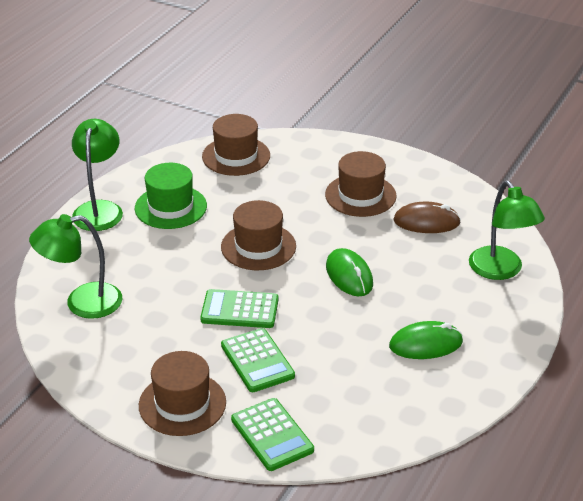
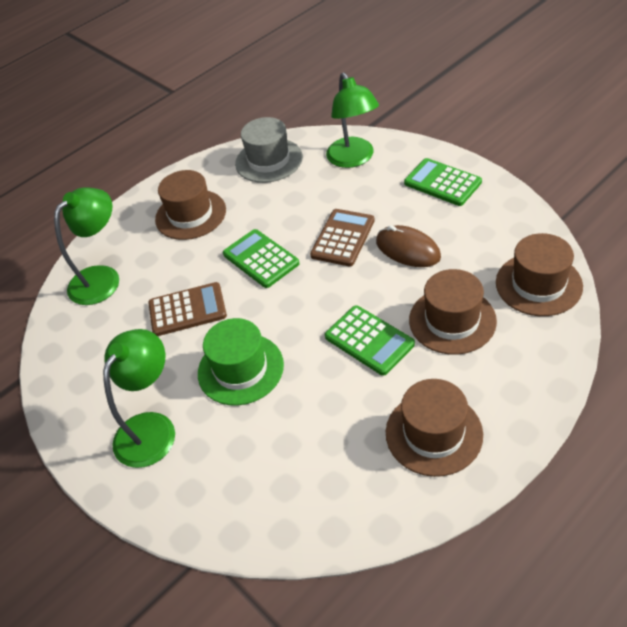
brown calculator: none = 0 -> [148,282,227,336] [310,209,375,266] = 2
green mouse: [326,248,373,296] [389,321,463,359] = 2 -> none = 0
grey hat: none = 0 -> [235,117,303,183] = 1

